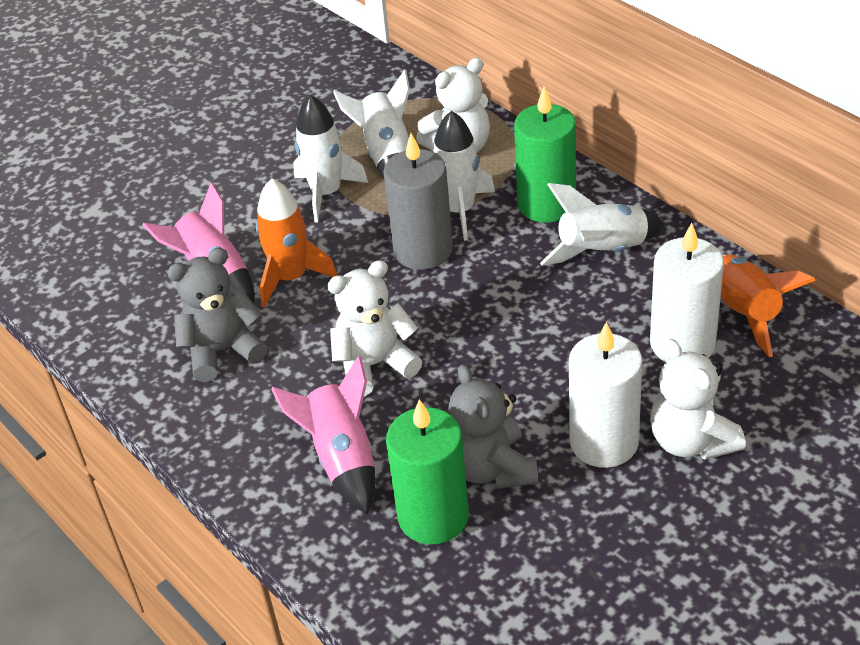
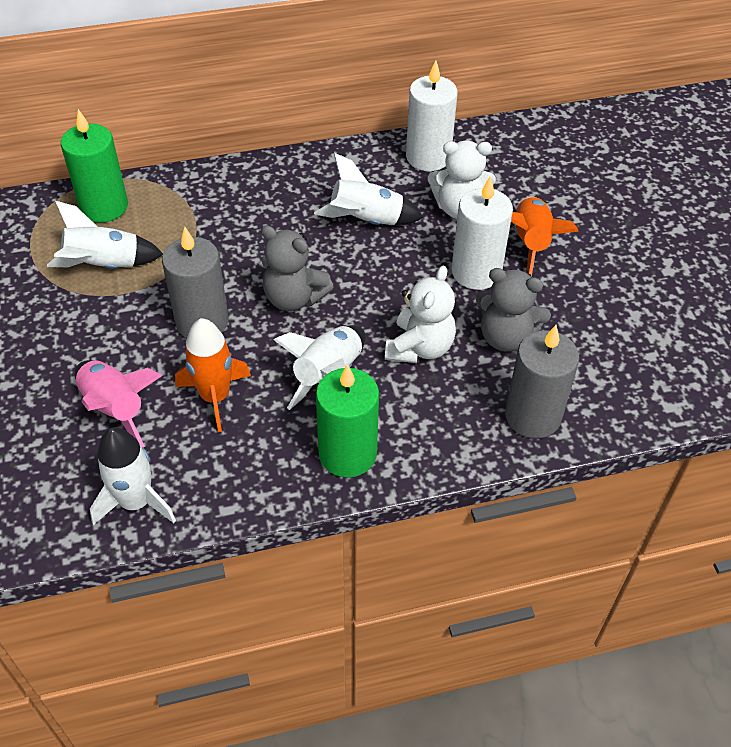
grey candle: [383,133,453,270] = 1 -> [162,227,228,338] [505,325,579,438] = 2
pink rocket: [142,182,255,304] [271,356,375,514] = 2 -> [75,360,163,448] = 1
white teddy bear: [327,260,422,396] [416,58,490,152] [650,339,746,460] = 3 -> [385,266,456,363] [428,140,496,219] = 2

